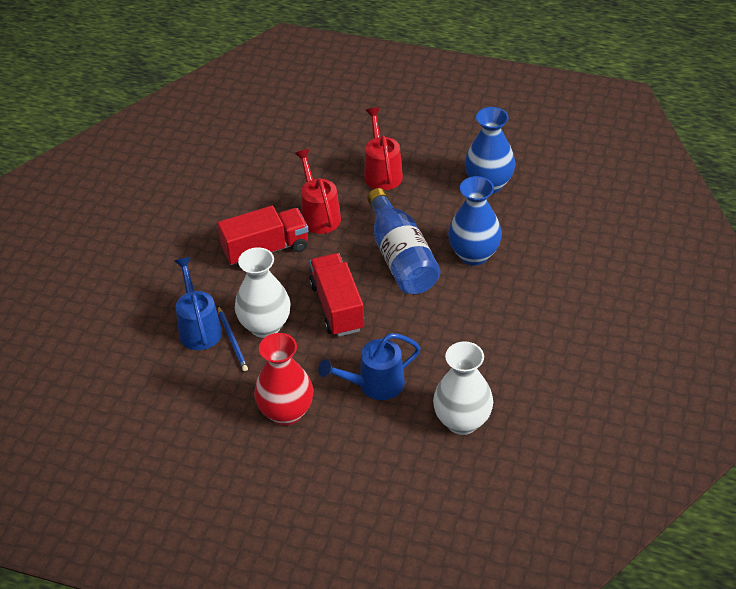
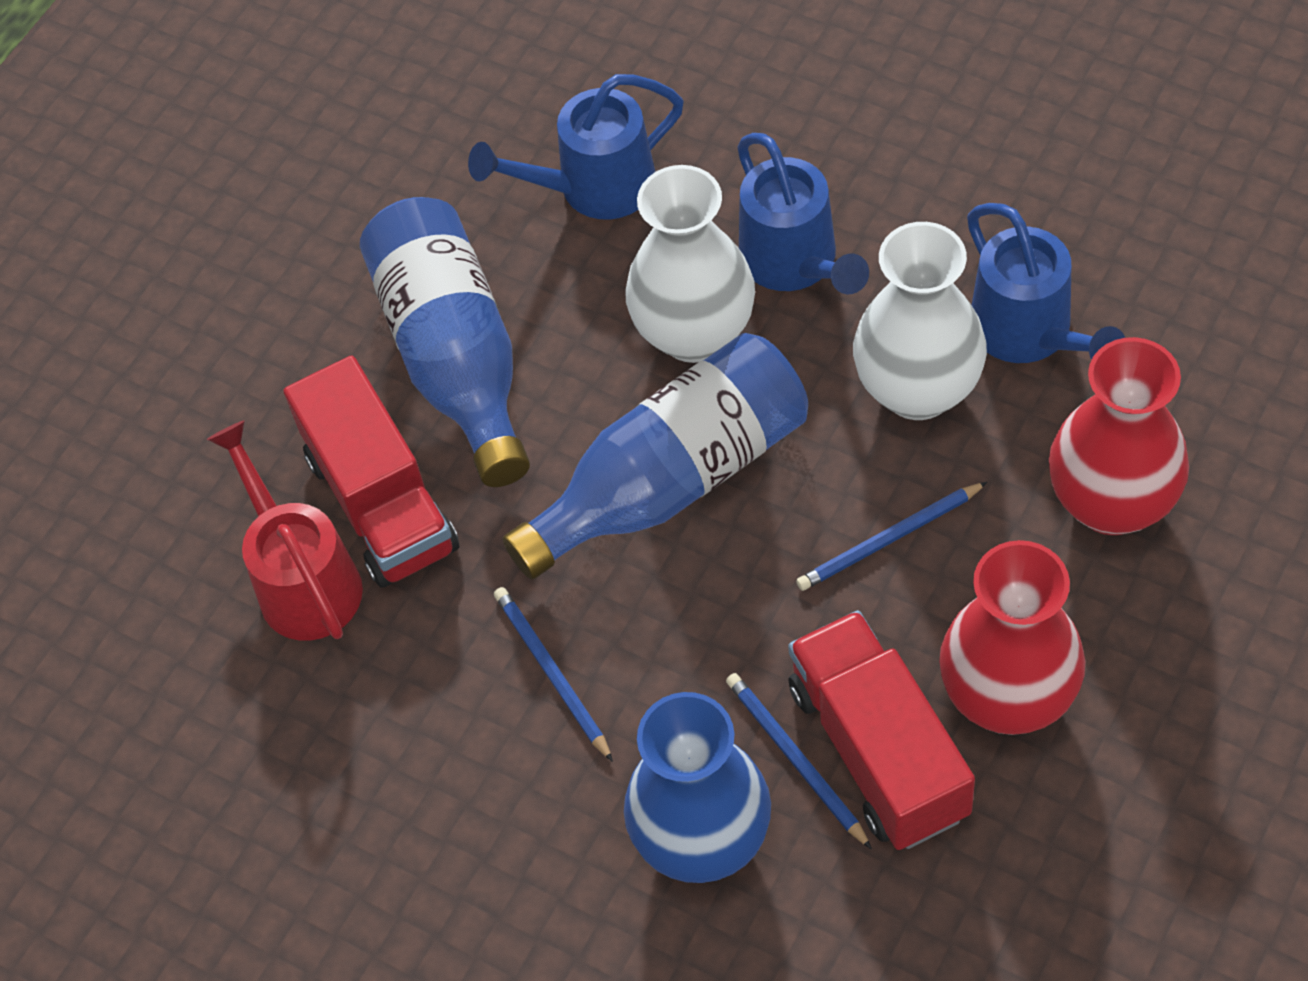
blue bottle: [367,188,440,294] = 1 -> [360,197,530,487] [502,333,808,580] = 2
blue pencil: [218,306,248,371] = 1 -> [494,587,613,762] [726,673,872,849] [796,482,987,591] = 3
blue vase: [448,176,502,266] [465,107,516,194] = 2 -> [624,692,771,883] = 1
blue watering can: [175,257,222,350] [318,333,421,400] = 2 -> [468,74,684,220] [737,133,869,294] [967,203,1125,363] = 3
red vase: [254,333,313,426] = 1 -> [939,540,1085,735] [1049,337,1189,535] = 2
red watering can: [294,149,341,234] [364,107,403,190] = 2 -> [207,420,363,641] = 1

